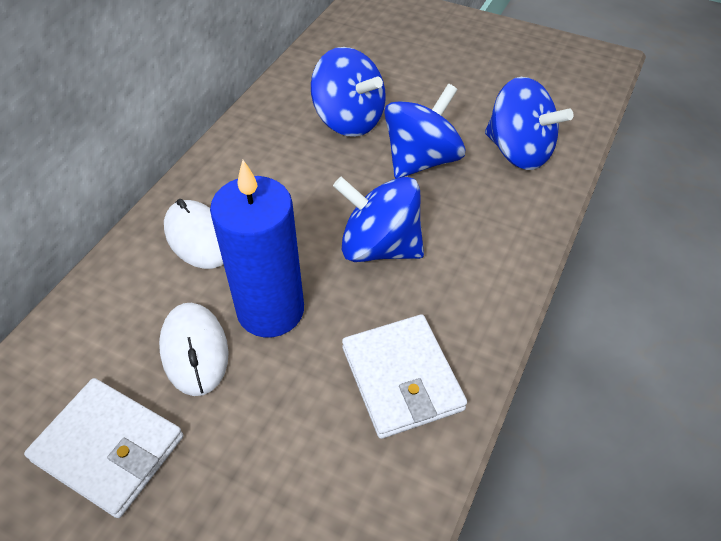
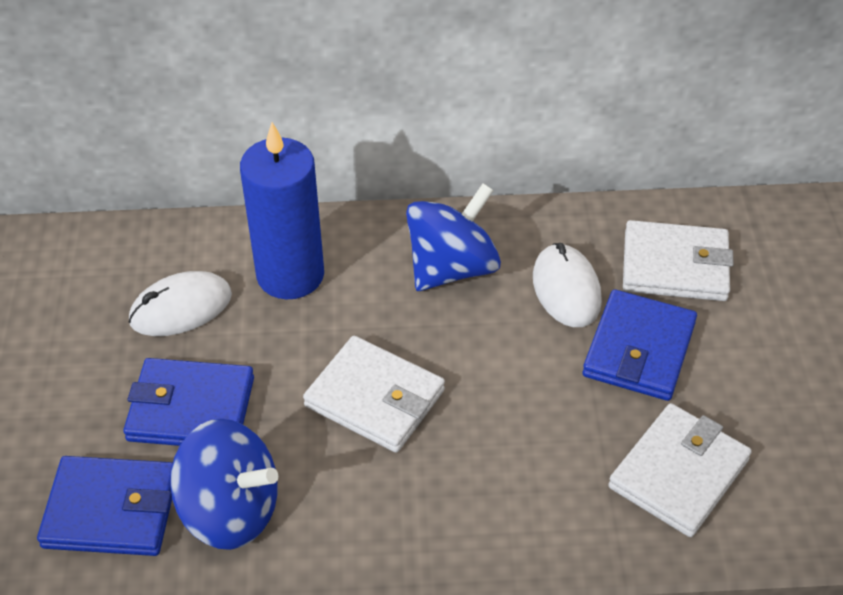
blue spinning top: [311,47,386,137] [333,177,424,262] [384,84,465,179] [485,77,573,170] = 4 -> [170,419,278,550] [406,183,501,291] = 2
blue wallet: none = 0 -> [37,456,173,556] [123,358,254,446] [583,289,697,401] = 3
white wallet: [24,378,183,518] [342,315,467,439] = 2 -> [303,336,445,453] [608,403,752,537] [623,220,734,301] = 3

